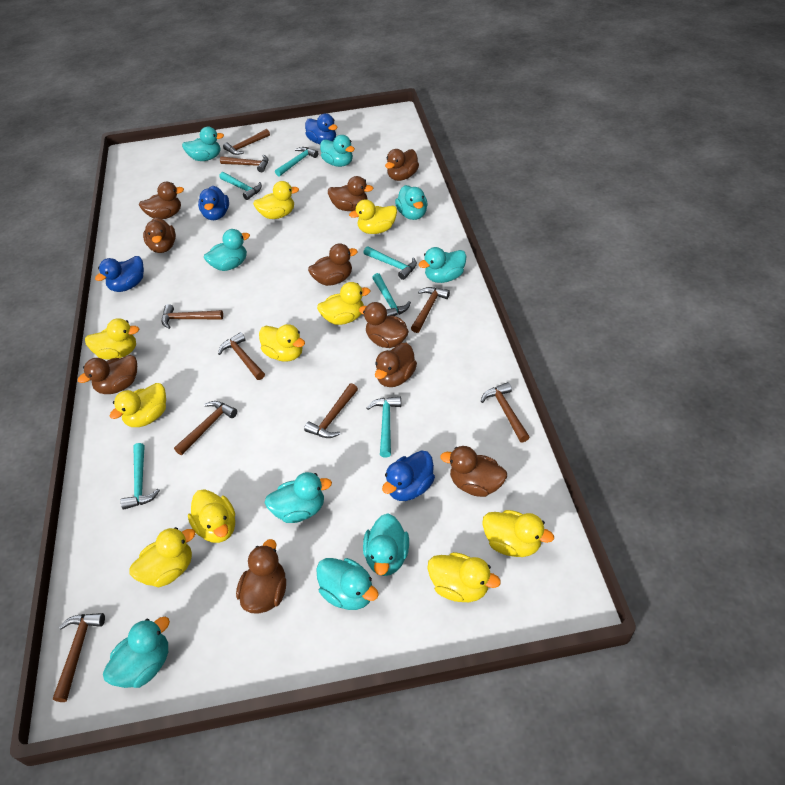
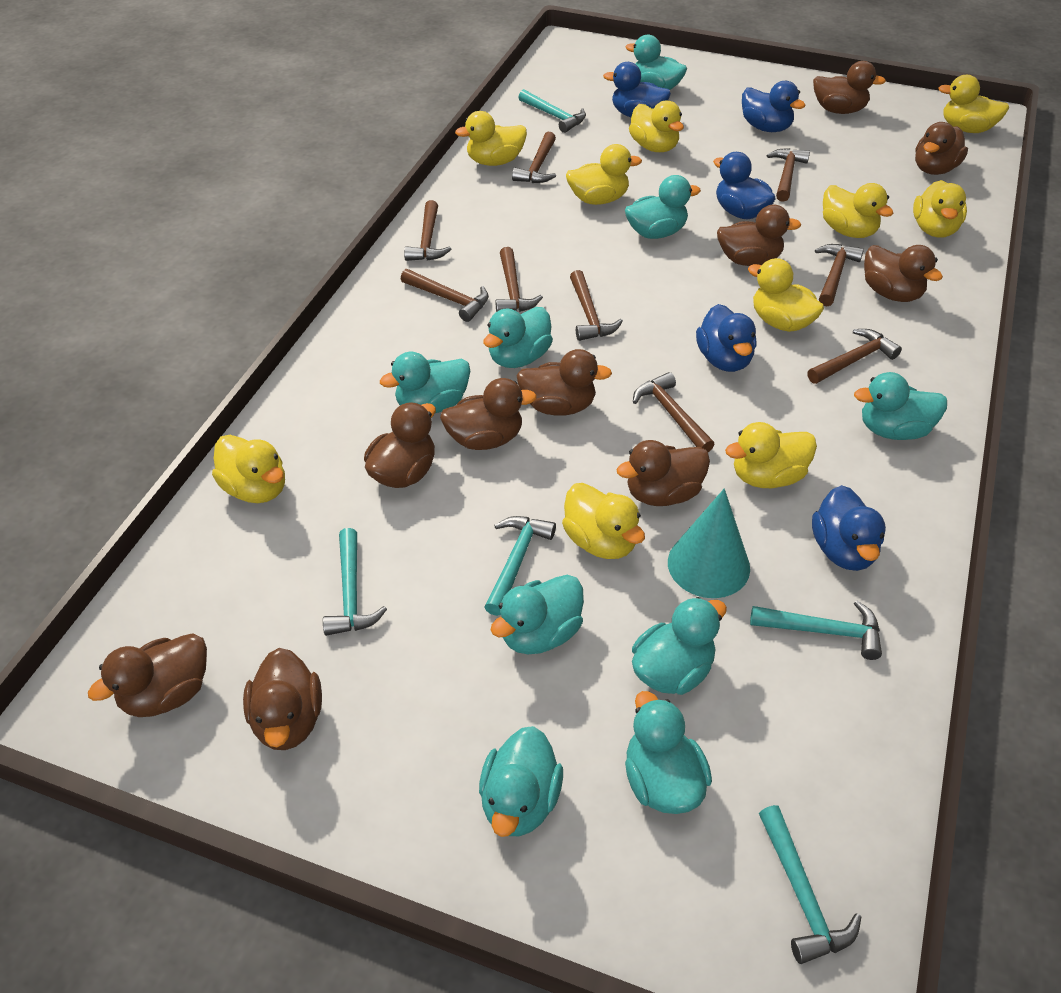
blue duck: [95,256,144,292] [198,186,229,220] [305,113,338,144] [382,450,435,501] = 4 -> [603,62,671,117] [696,304,757,372] [713,152,776,219] [742,81,805,132] [812,485,886,571] = 5
turquoise cone: none = 0 -> [668,489,750,598] = 1
turquoise hammer: [120,443,160,510] [219,172,262,200] [275,147,319,176] [364,246,417,280] [367,397,401,458] [372,273,411,316] = 6 -> [323,528,387,636] [484,516,556,616] [518,89,586,133] [750,601,882,660] [759,805,861,964] = 5

